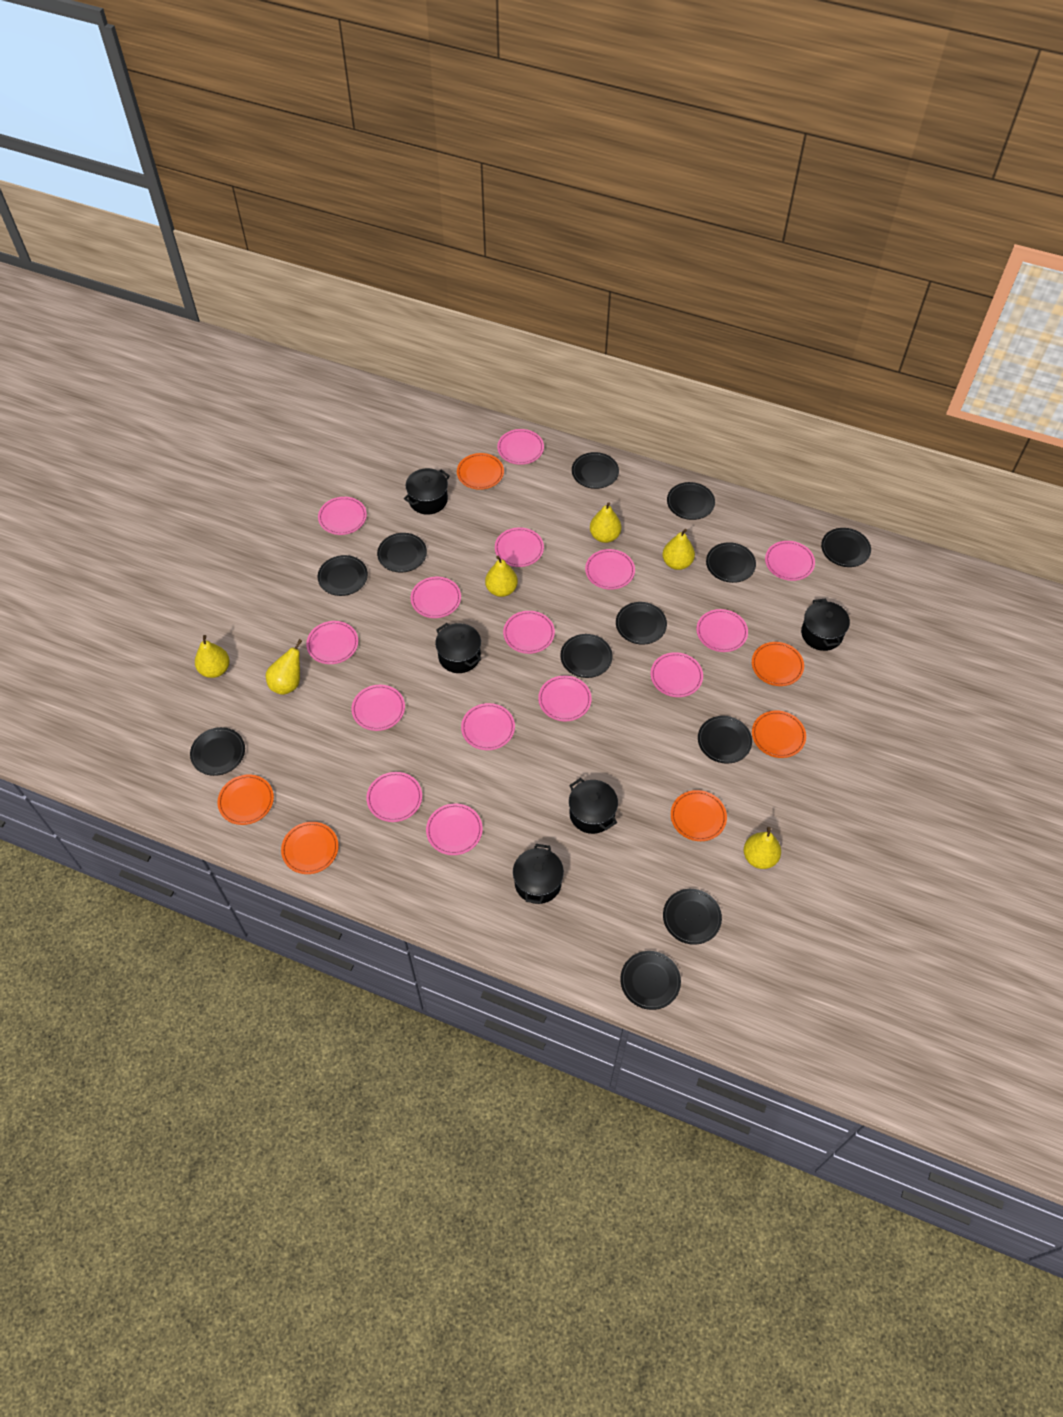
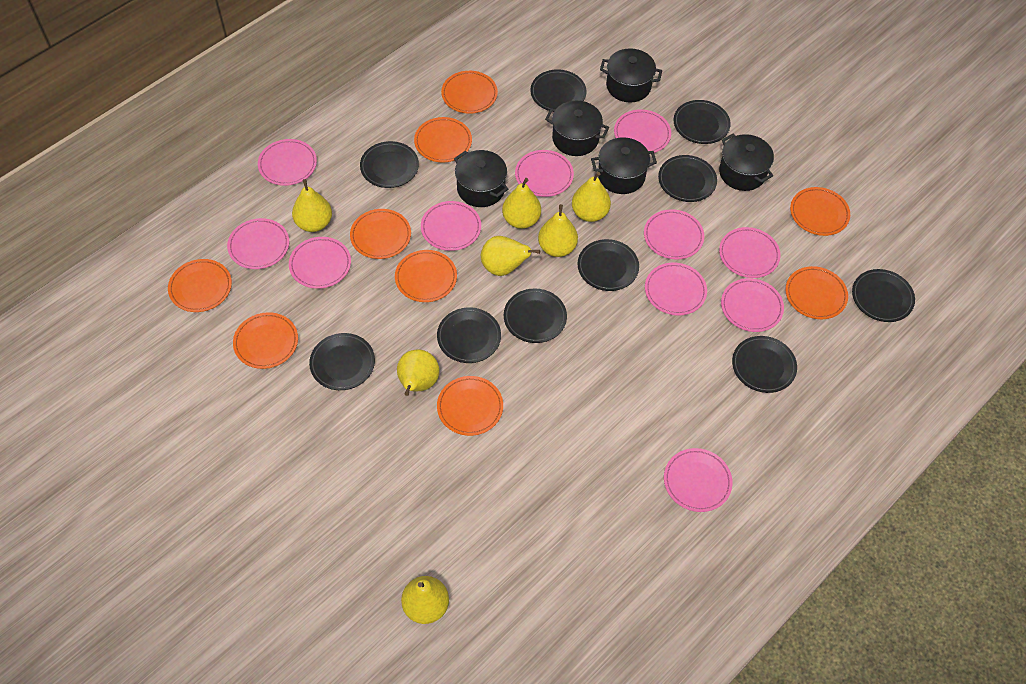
black plate: [190,727,245,776] [318,555,368,596] [377,533,427,572] [560,634,613,678] [572,452,619,489] [616,602,667,645] [620,951,681,1010] [663,889,722,945] [667,482,715,520] [698,716,752,764] [706,542,756,583] [821,528,871,567] = 12 -> [309,333,375,390] [360,141,419,188] [437,307,501,363] [504,288,567,343] [530,69,587,111] [578,239,639,291] [658,155,717,202] [674,100,731,144] [732,336,797,393] [852,269,915,322] = 10
orange plate: [217,775,274,825] [281,822,338,874] [457,453,504,490] [671,790,727,841] [752,642,804,686] [752,711,806,758] = 6 -> [168,259,232,312] [233,312,298,369] [350,209,411,259] [395,250,457,302] [414,117,472,162] [437,376,503,436] [441,71,498,114] [785,266,848,319] [790,187,850,236] = 9
pink plate: [306,621,358,664] [318,497,367,535] [352,685,405,731] [366,772,422,822] [410,577,461,618] [426,804,483,855] [461,703,515,750] [495,527,544,567] [497,429,544,465] [503,611,555,654] [538,676,592,721] [585,549,635,590] [651,652,703,697] [696,609,748,652] [765,541,815,581] = 15 -> [227,218,289,269] [258,139,317,186] [289,237,351,289] [421,201,481,251] [515,150,574,197] [614,109,671,153] [644,209,704,260] [645,263,707,316] [664,448,732,512] [719,227,781,278] [721,278,784,332] = 11
yellow pear: [195,635,230,678] [266,639,302,695] [485,556,518,597] [590,502,621,543] [662,529,695,570] [744,827,781,869] = 6 -> [292,179,332,232] [397,349,439,396] [401,576,449,624] [481,236,540,276] [502,178,541,229] [538,204,578,257] [572,172,611,222] = 7

